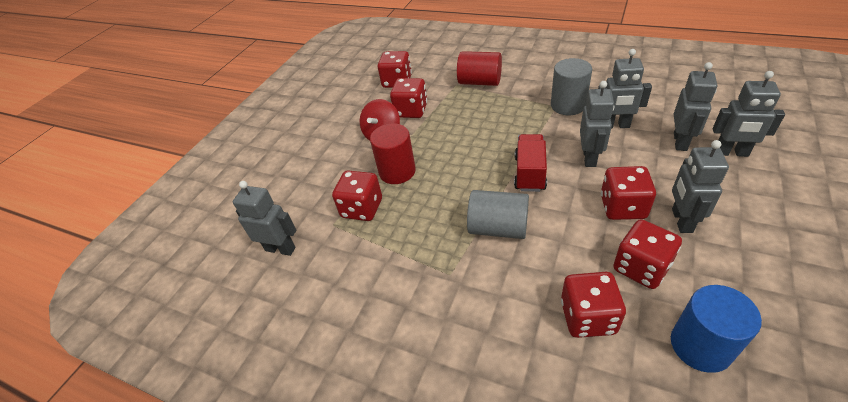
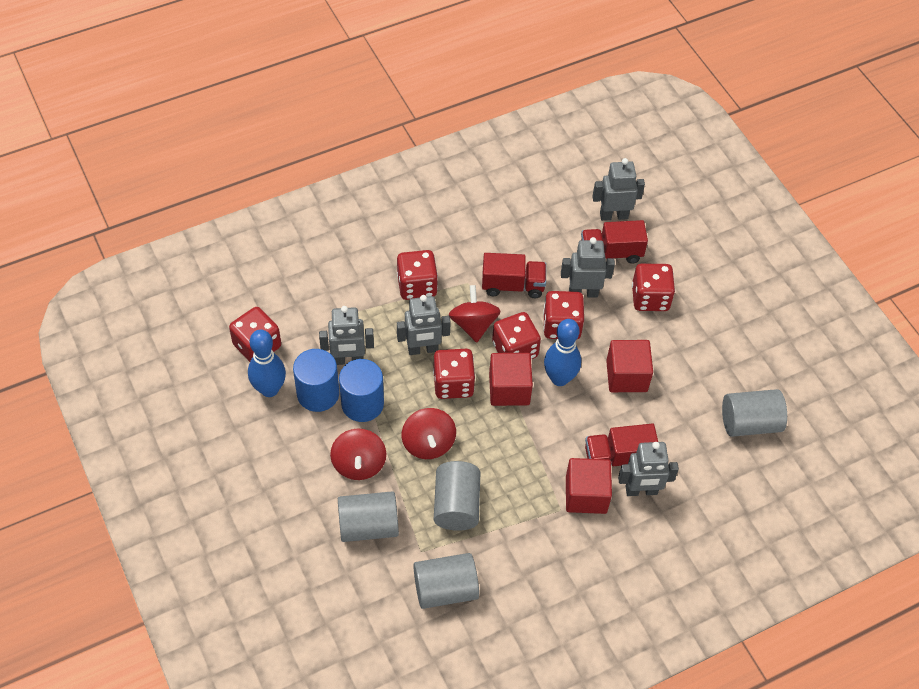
blue bowling pin: none = 0 -> [248,330,286,397] [544,319,581,386] = 2
blue cylinder: [671,285,762,373] = 1 -> [293,349,339,412] [339,359,384,422] = 2
grey cylinder: [467,190,529,239] [551,58,592,115] = 2 -> [338,491,399,542] [413,553,479,609] [434,461,481,531] [722,389,787,437] = 4
grey robot: [233,181,296,256] [580,81,614,167] [598,49,652,129] [672,140,729,233] [674,62,717,151] [713,71,785,157] = 6 -> [319,306,374,365] [397,295,451,355] [561,237,615,298] [592,158,645,221] [618,442,679,496] = 5
red cube: none = 0 -> [489,353,533,406] [566,458,612,514] [606,340,653,392] = 3
red cylinder: [370,123,416,184] [457,51,502,86] = 2 -> none = 0
red spinning top: [360,99,400,141] = 1 -> [330,428,386,480] [402,408,456,459] [449,285,501,342] = 3
red truck: [514,134,547,192] = 1 -> [482,253,546,298] [581,220,648,264] [585,423,658,466] = 3

